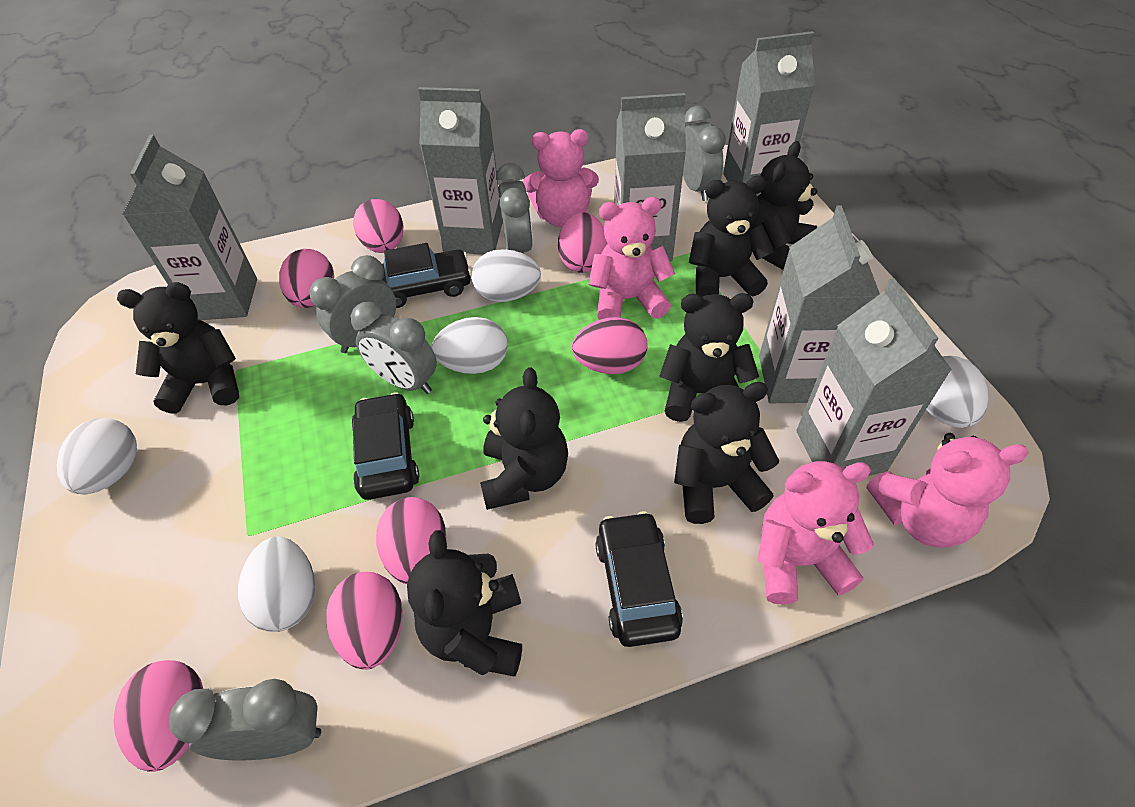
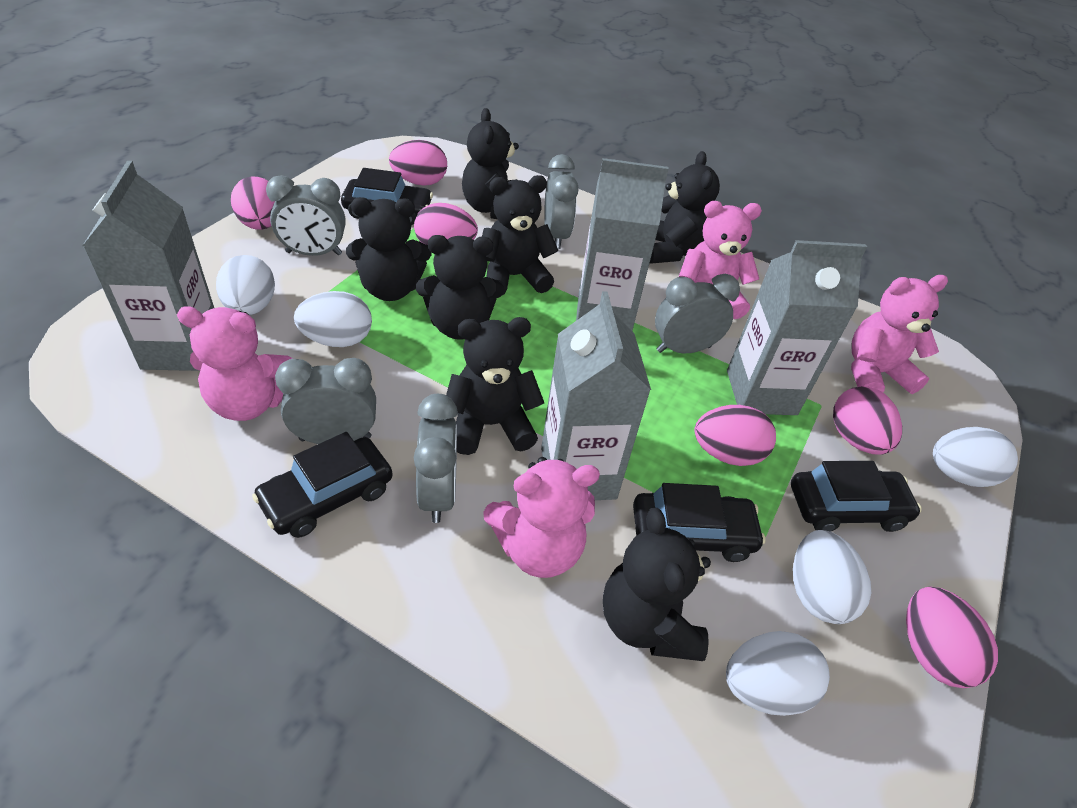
black car: [351,392,419,500] [382,243,472,308] [595,511,683,647] = 3 -> [252,432,393,538] [341,168,433,225] [633,483,766,562] [791,461,922,532] = 4
grey carton: [122,135,257,320] [418,87,503,254] [614,93,686,261] [723,31,815,197] [759,205,880,403] [796,278,952,476] = 6 -> [83,161,214,371] [541,291,651,500] [576,158,669,331] [727,240,867,415] = 4
pink egg: [113,660,203,772] [279,249,334,308] [326,572,403,670] [353,199,403,253] [376,497,446,584] [558,212,608,273] [572,317,648,374] = 7 -> [231,177,275,230] [389,140,447,186] [414,203,478,245] [695,405,776,466] [833,386,902,455] [906,587,998,688] = 6

